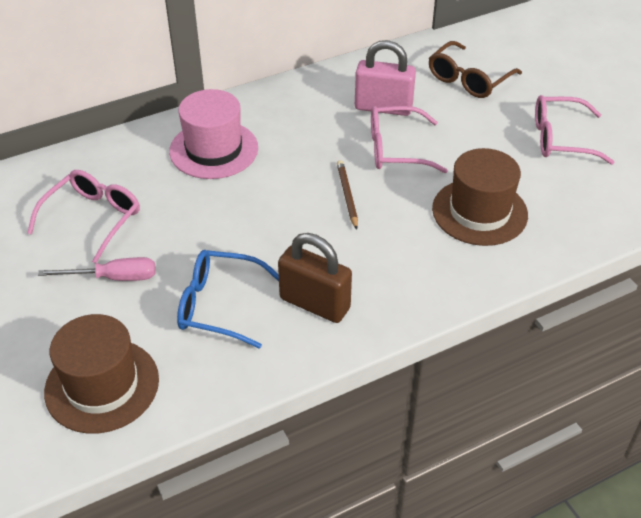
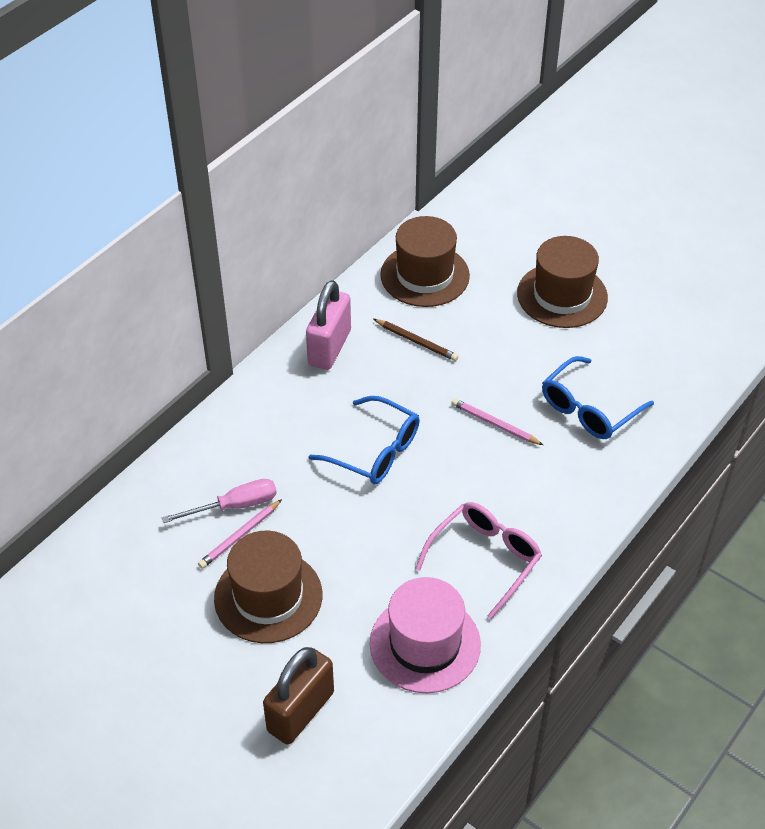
blue glasses: [177,250,279,349] = 1 -> [308,396,420,484] [542,356,654,439] = 2
brown glasses: [429,41,522,98] = 1 -> none = 0
brown hat: [44,314,159,434] [432,148,528,246] = 2 -> [214,531,322,643] [380,216,470,307] [517,236,608,328] = 3
pink glasses: [27,170,140,264] [371,106,448,173] [535,95,614,165] = 3 -> [415,502,542,620] = 1
pink pencil: none = 0 -> [198,499,282,569] [451,398,543,445] = 2

